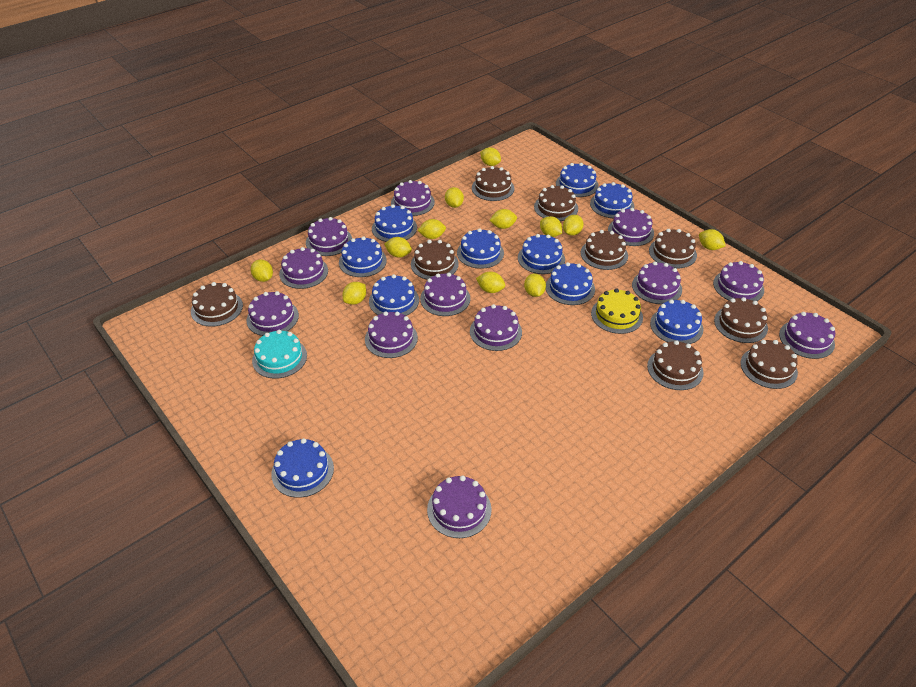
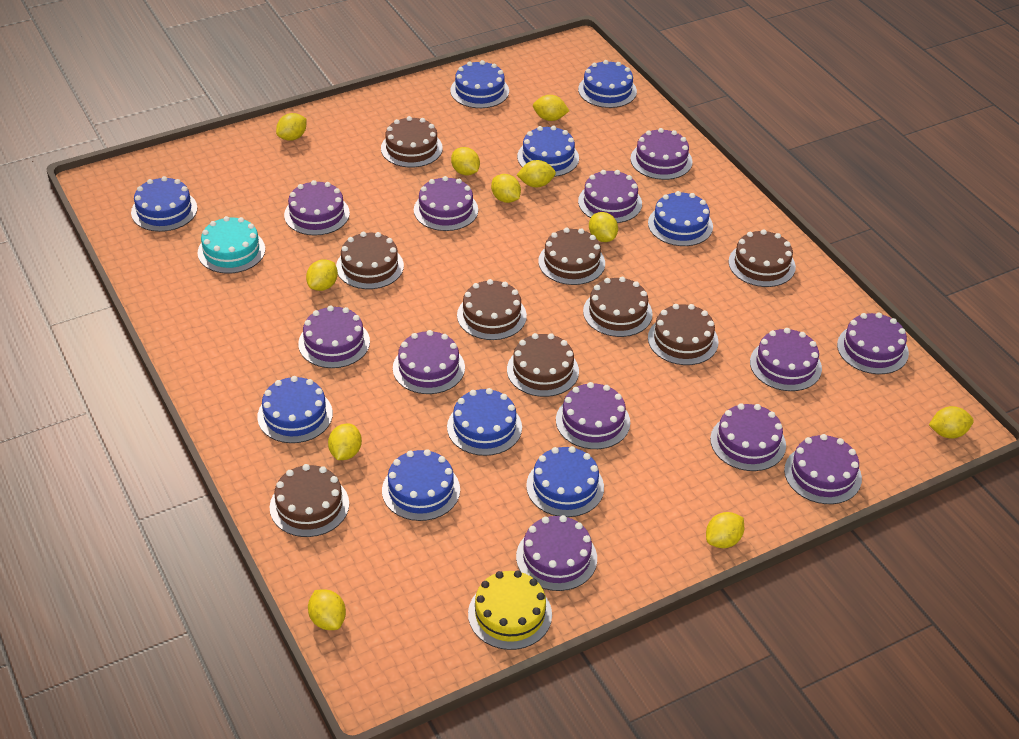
blue cake: [271,438,334,498] [339,236,387,277] [369,274,419,316] [372,204,417,242] [457,228,504,269] [518,234,565,274] [546,262,595,305] [556,163,598,197] [590,182,634,218] [650,299,703,344] = 10 -> [131,176,197,232] [257,376,333,443] [382,449,460,521] [447,388,522,456] [450,60,509,108] [517,126,579,177] [526,446,604,517] [578,60,637,108] [648,191,713,246] = 9
yellow lemon: [251,259,273,282] [342,282,366,305] [384,237,412,257] [417,219,446,239] [445,187,464,208] [476,272,505,293] [480,148,501,166] [489,209,517,229] [524,274,546,297] [540,216,562,237] [563,215,584,236] [699,229,726,250] = 12 -> [276,113,307,141] [306,259,338,291] [308,589,346,630] [328,424,362,460] [451,147,480,175] [491,174,521,203] [517,160,556,188] [533,95,569,121] [589,212,618,242] [706,512,744,548] [929,406,974,439] = 11

